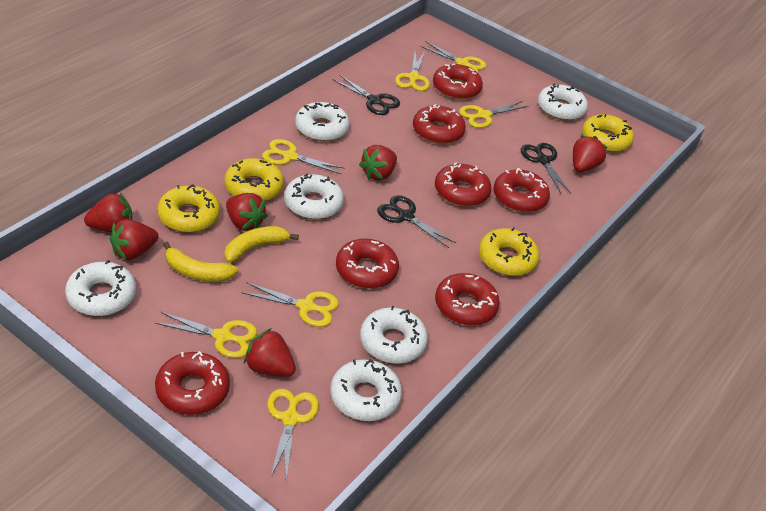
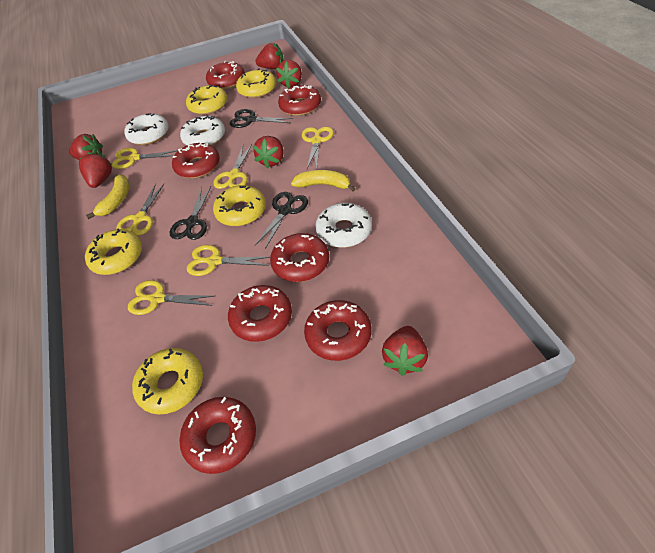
white donut: [65,260,136,316] [284,174,344,219] [295,102,350,141] [330,359,402,421] [360,306,428,364] [538,84,588,121] = 6 -> [124,113,169,145] [180,116,225,146] [315,203,372,248] = 3
yellow donut: [157,184,220,233] [224,158,284,201] [479,227,540,276] [582,114,634,152] = 4 -> [85,228,142,275] [132,348,203,414] [186,84,227,115] [213,185,266,226] [236,68,276,98] = 5
yellow scissors: [155,312,257,358] [241,282,339,327] [262,139,345,174] [267,389,319,479] [395,51,430,91] [420,41,486,73] [459,101,529,128] = 7 -> [112,148,178,169] [116,183,164,235] [128,280,215,315] [187,245,270,276] [213,144,252,189] [302,127,334,169] = 6

